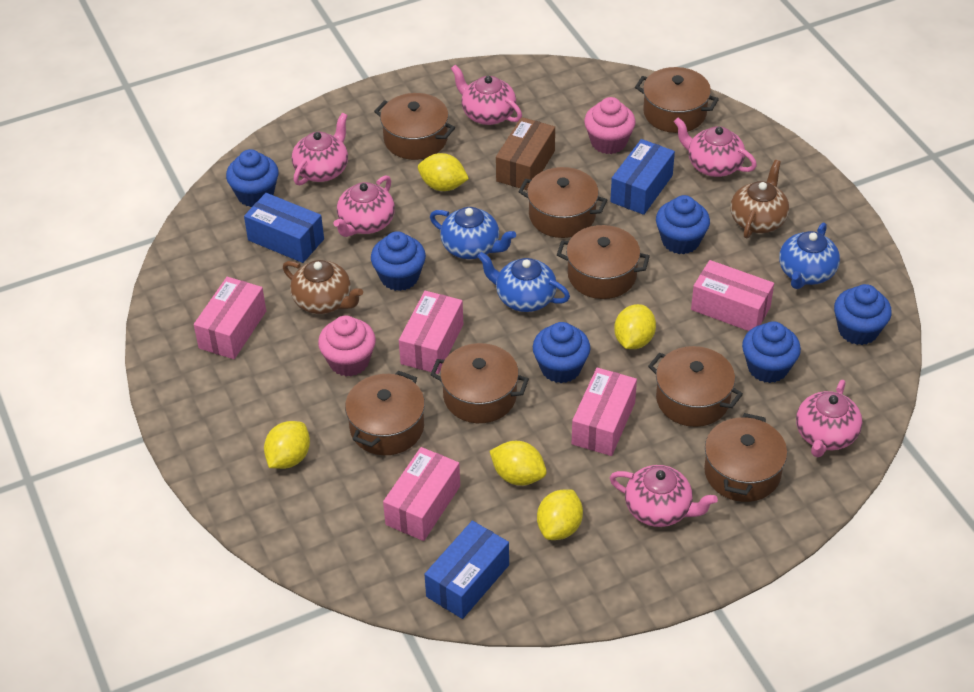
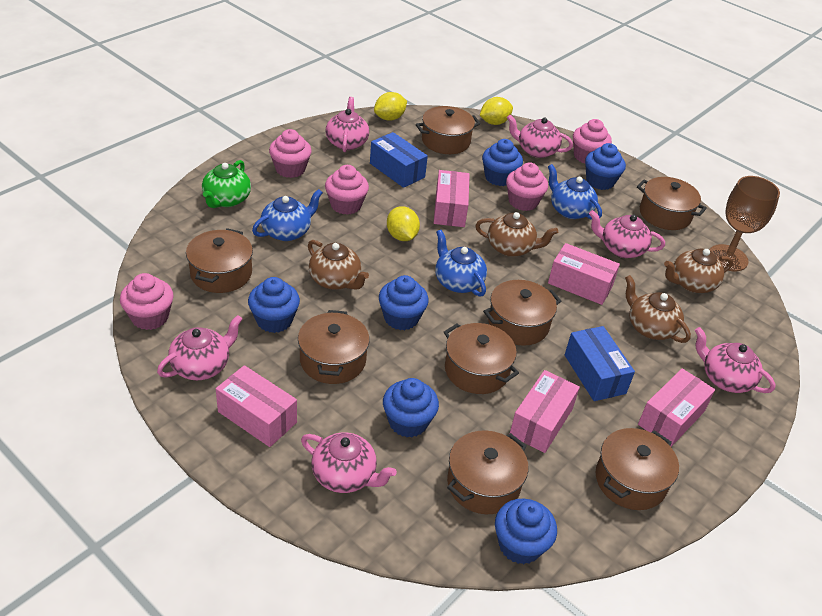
blue box: [244,193,324,263] [424,521,509,619] [610,139,675,215] = 3 -> [370,132,428,188] [565,326,635,401] = 2
brown box: [496,117,555,190] = 1 -> none = 0
brown goblet: none = 0 -> [710,176,780,271] = 1
brown teapot: [283,260,363,314] [730,160,789,238] = 2 -> [308,240,369,290] [475,212,558,257] [625,275,691,343] [664,249,733,293] = 4
green teapot: none = 0 -> [202,160,251,208] = 1
pink cupcake: [318,316,376,376] [584,97,636,154] = 2 -> [120,273,174,330] [269,129,312,178] [325,165,369,215] [506,162,548,211] [573,119,612,163] = 5
yellow lemon: [264,421,310,469] [418,153,469,191] [490,441,547,486] [537,490,583,540] [614,304,656,349] = 5 -> [374,92,407,121] [387,206,420,241] [480,97,513,125] = 3

